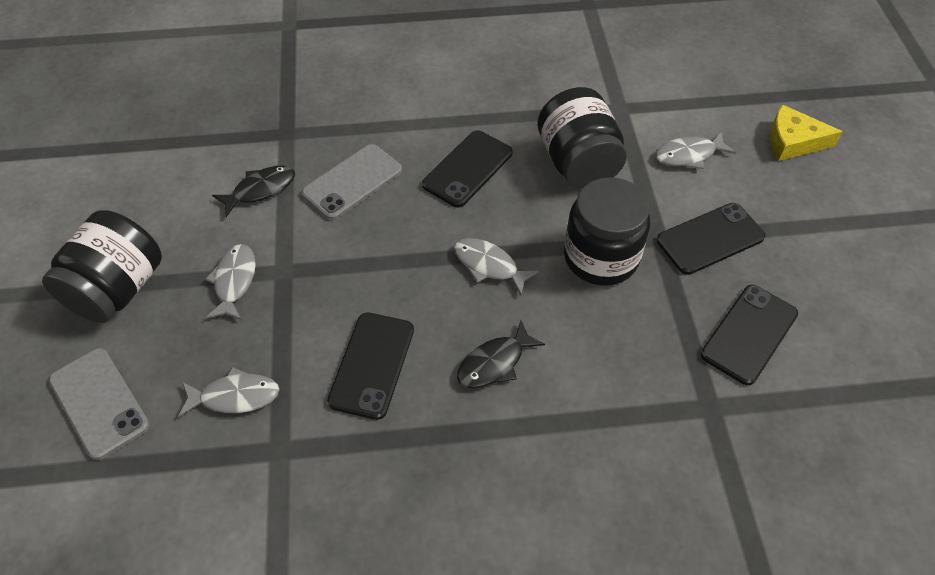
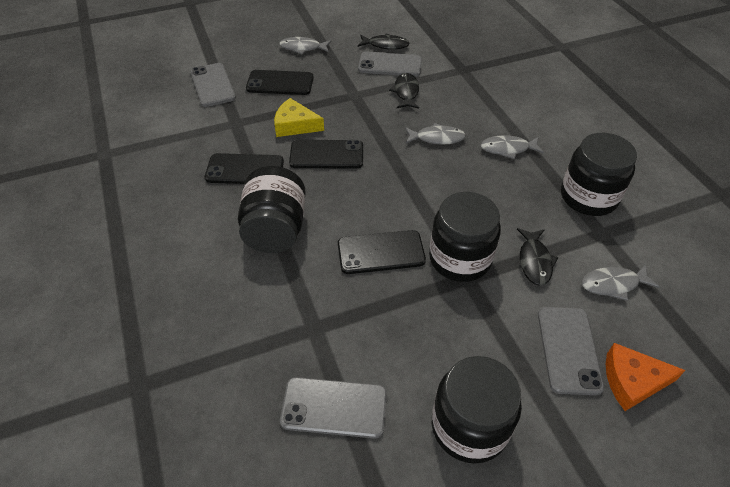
black fish: [212,166,295,217] [457,321,545,388] = 2 -> [358,33,410,50] [389,73,419,109] [517,228,558,286] = 3
black jar: [42,210,162,323] [537,87,627,189] [564,177,650,286] = 3 -> [238,166,306,253] [429,192,501,282] [432,356,522,464] [561,133,637,216] = 4
grey phone: [49,348,150,460] [302,144,402,220] = 2 -> [190,63,236,107] [280,377,387,439] [358,52,422,77] [538,307,604,395] = 4
orange cheese: none = 0 -> [606,343,686,411] = 1

